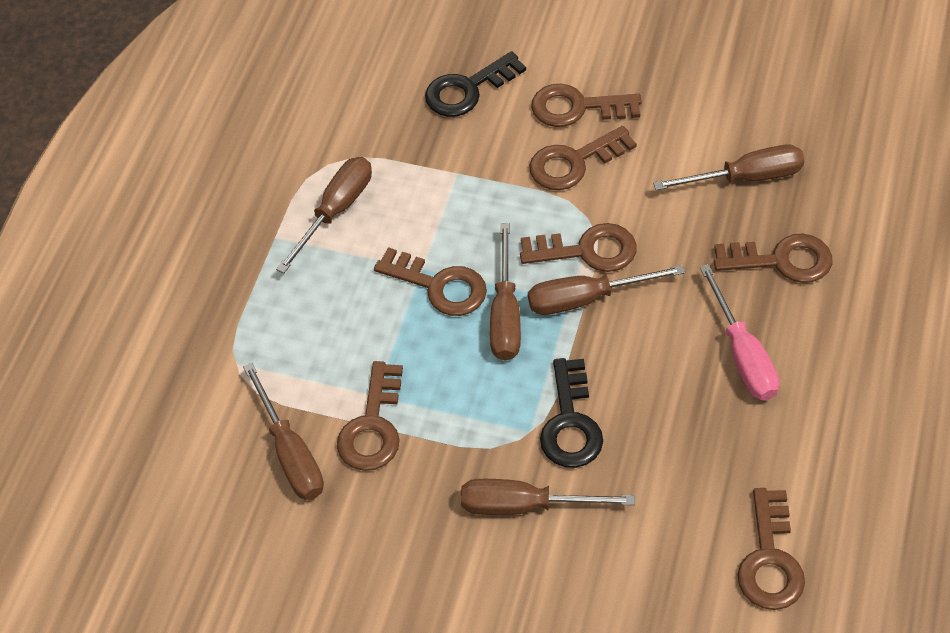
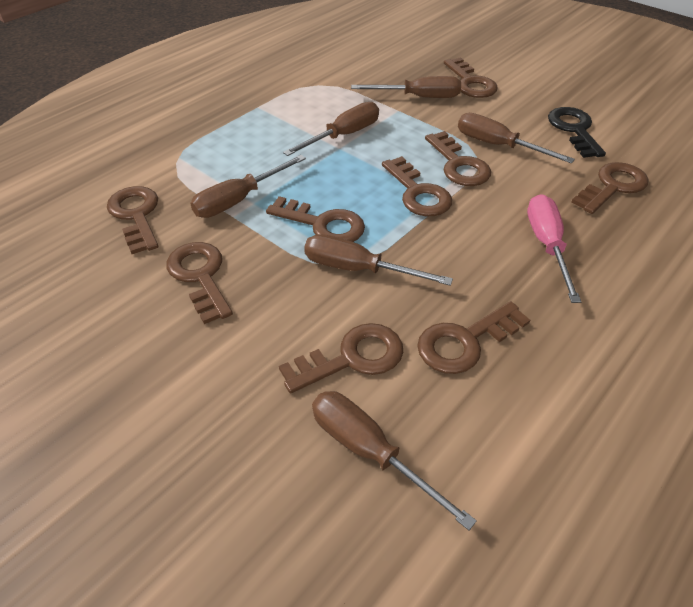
black key: [425,51,526,117] [540,358,603,468] = 2 -> [548,107,606,158] = 1
brown key: [337,361,403,471] [374,247,487,316] [520,223,637,272] [529,126,637,190] [531,84,642,127] [714,233,832,283] [737,488,805,610] = 7 -> [107,186,158,254] [166,242,233,324] [266,196,365,242] [279,323,403,393] [382,156,452,216] [417,301,530,374] [425,131,491,186] [444,57,498,98] [571,162,649,214] = 9

